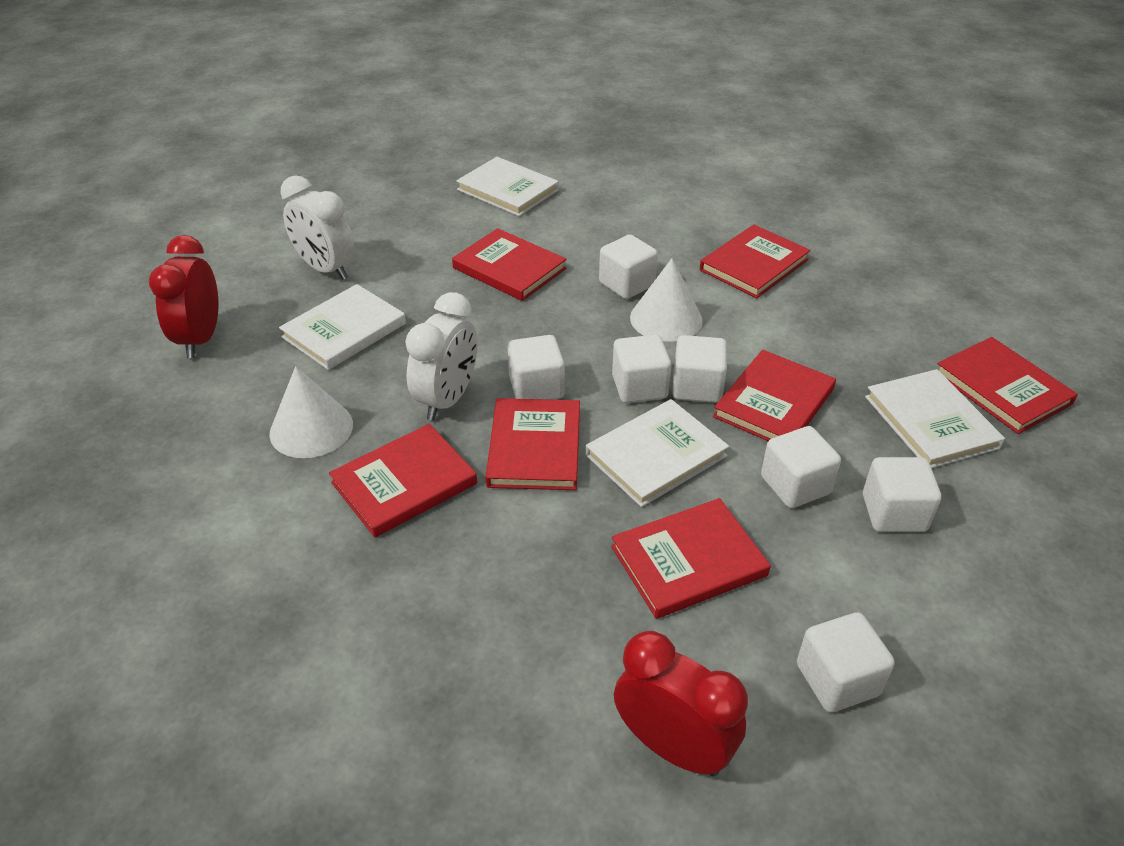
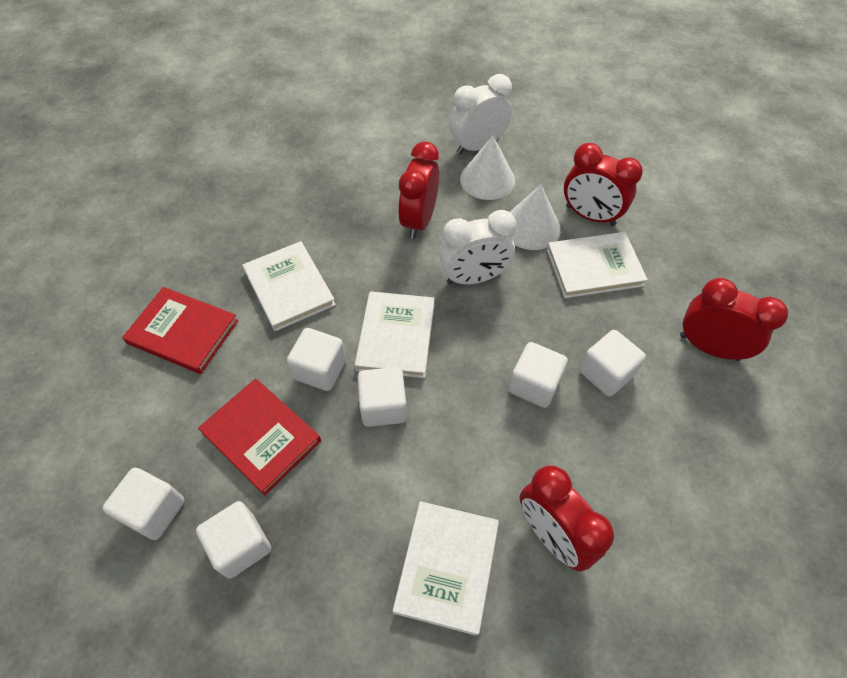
red book: [329,424,477,537] [452,228,567,301] [486,398,580,490] [611,498,771,619] [700,225,811,298] [713,350,836,441] [937,337,1078,434] = 7 -> [122,287,238,374] [198,379,321,495] = 2
red clock: [149,235,219,358] [614,631,748,776] = 2 -> [398,142,439,239] [520,465,614,572] [564,143,643,226] [680,278,788,361] = 4
white cube: [508,335,565,400] [599,235,658,299] [612,335,672,403] [672,335,727,403] [761,426,841,508] [797,612,895,713] [863,457,941,532] = 7 -> [102,467,185,540] [196,501,271,579] [287,328,346,391] [357,367,407,427] [509,342,568,408] [579,330,646,397] = 6

